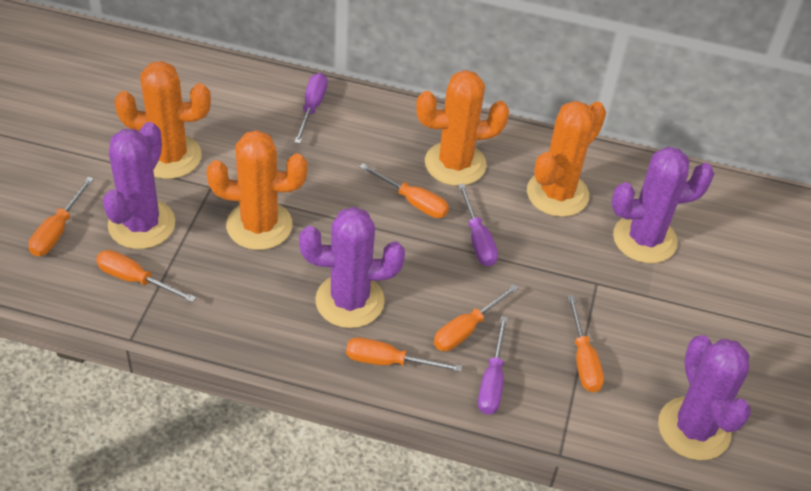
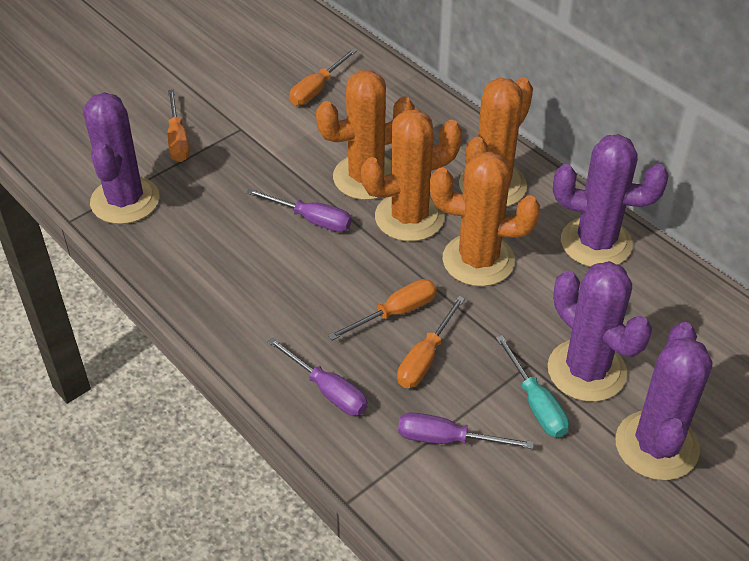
orange screwdriver: [28,177,94,256] [96,250,196,303] [346,337,462,372] [359,163,449,218] [434,284,519,351] [567,295,604,392] = 6 -> [168,90,190,162] [289,48,357,105] [328,279,437,340] [397,296,465,388] = 4
turquoise screwdriver: none = 0 -> [496,335,569,438] = 1

